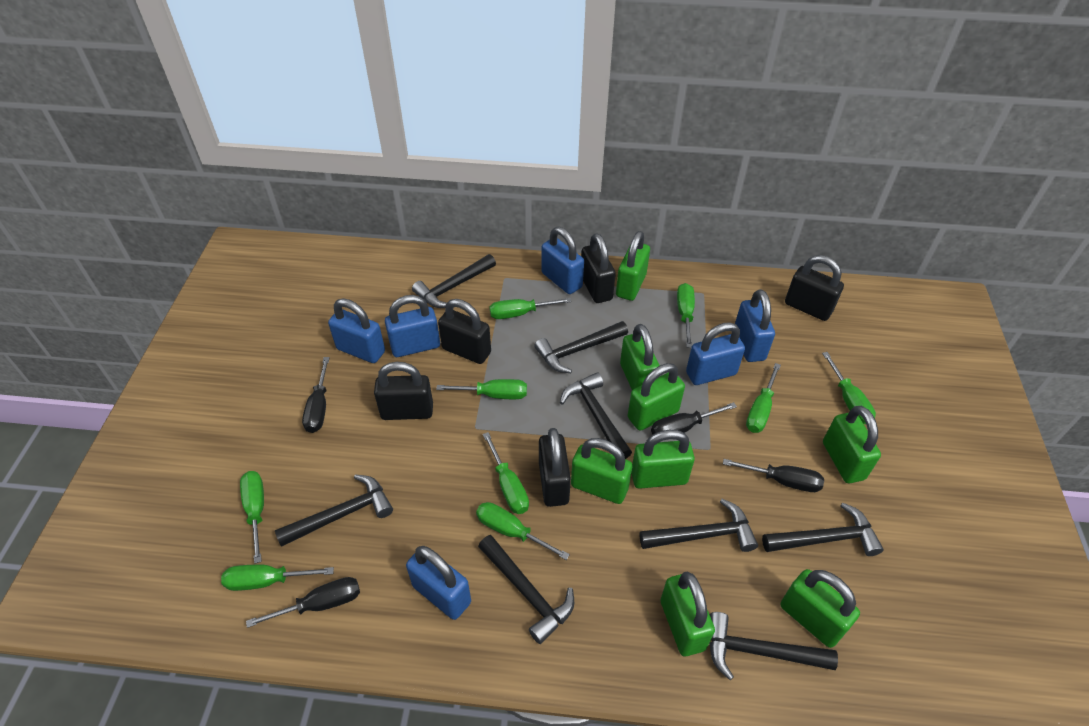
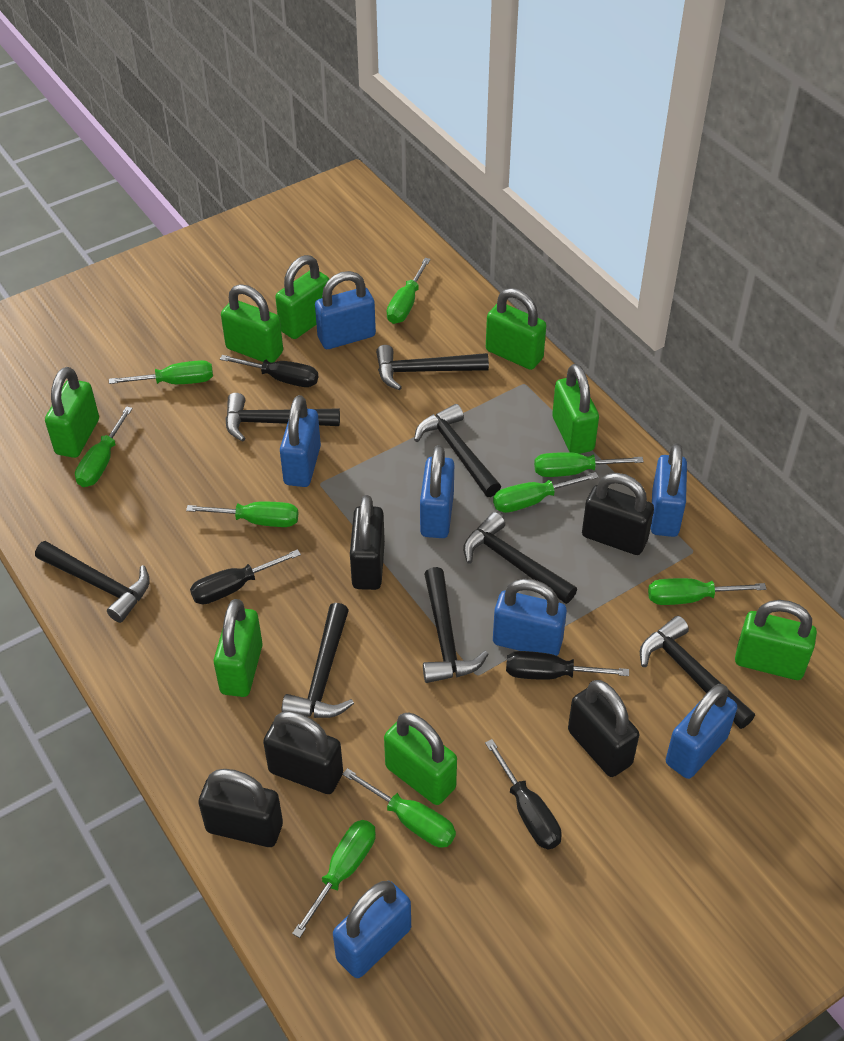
blue padlock: [328,298,385,363] [385,295,440,357] [406,546,471,620] [541,227,584,294] [686,322,745,385] [735,289,775,362] = 6 -> [280,395,321,487] [315,271,376,349] [333,881,411,978] [420,445,454,538] [493,579,567,656] [651,443,687,537] [666,684,737,779] = 7

